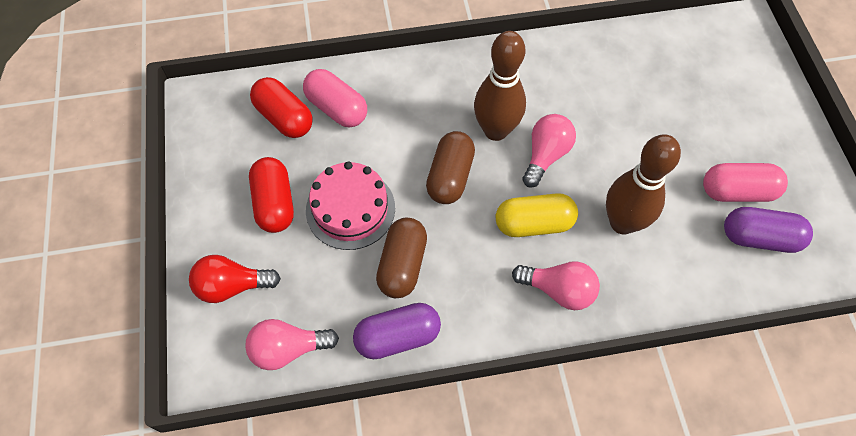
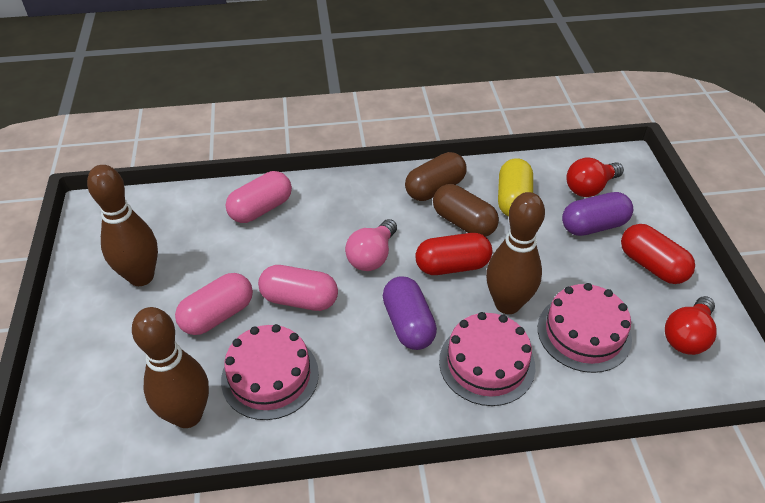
brown bowling pin: [474,31,526,141] [606,135,681,234] = 2 -> [87,165,158,286] [132,307,209,428] [486,192,545,314] = 3
pink cake: [306,162,395,250] = 1 -> [221,324,319,420] [439,312,535,406] [538,283,632,373] = 3
pink capsule: [303,69,367,127] [703,163,788,202] = 2 -> [175,273,253,335] [226,171,292,223] [258,265,338,311] = 3
pink light bulb: [245,319,339,370] [512,261,600,310] [522,114,576,188] = 3 -> [345,219,397,271] = 1
red light bulb: [189,255,281,303] = 1 -> [566,157,624,197] [665,296,717,355] = 2

